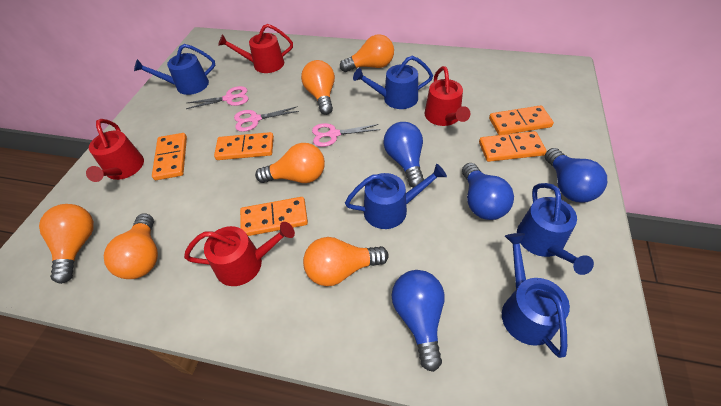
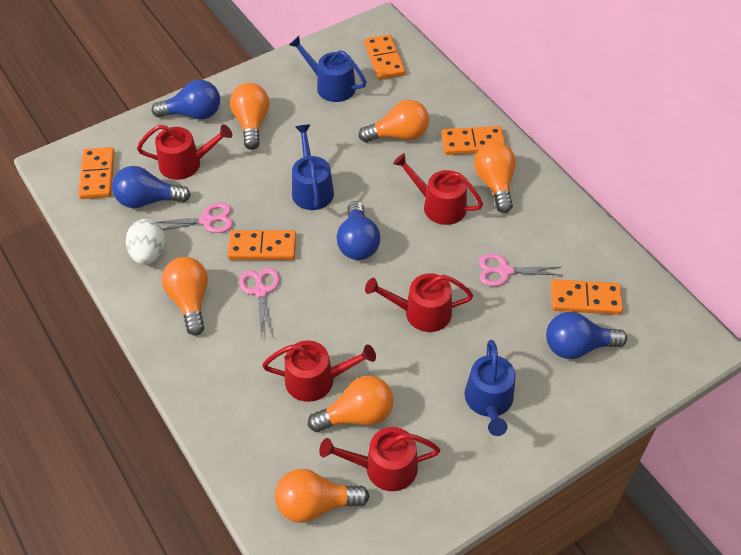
blue watering can: [134,44,215,95] [345,164,447,229] [353,56,433,109] [502,233,570,358] [517,183,594,275] = 5 -> [289,36,366,102] [292,124,334,210] [464,340,516,436] = 3
red watering can: [86,119,144,182] [184,222,295,286] [218,24,293,73] [425,66,470,126] = 4 -> [137,124,232,180] [262,340,376,402] [319,427,440,491] [365,273,473,332] [393,153,483,225] = 5
white egg: none = 0 -> [126,219,165,265] = 1

